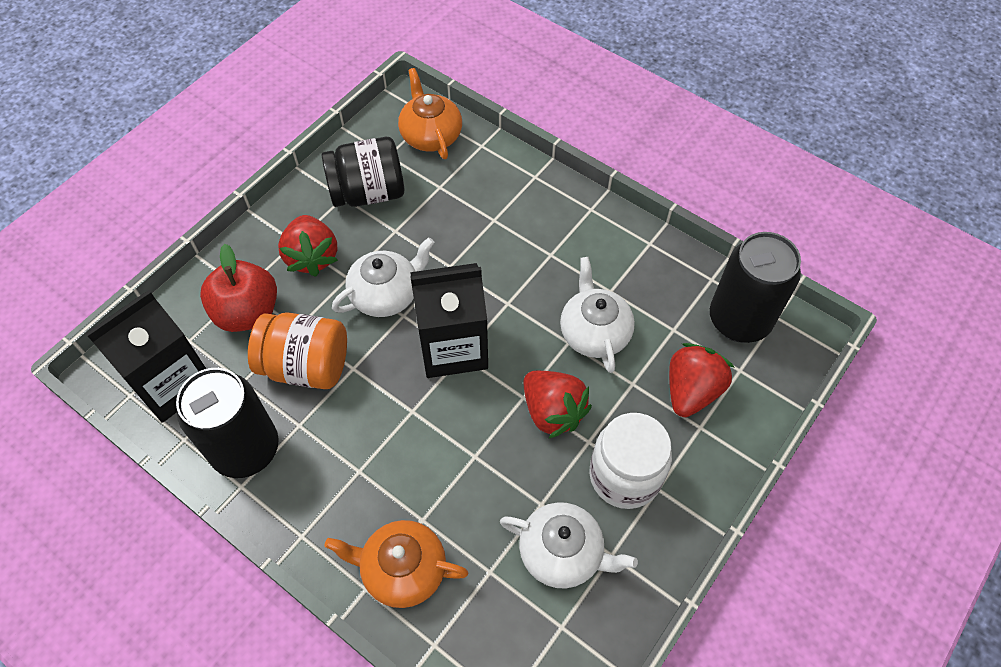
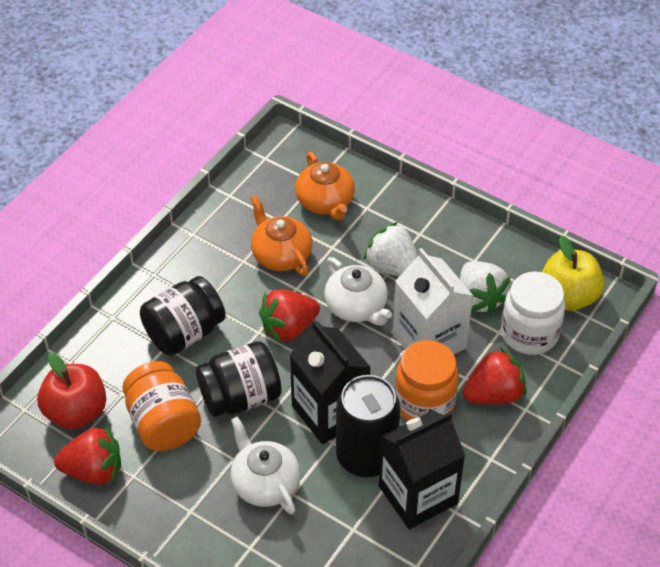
black can: [176,368,279,478] [710,232,801,343] = 2 -> [336,375,401,478] = 1
black jar: [322,137,404,207] = 1 -> [140,276,226,356] [196,341,282,417] = 2
orange jar: [248,312,347,389] = 1 -> [122,361,201,451] [395,340,459,421] = 2
white carton: none = 0 -> [393,248,474,354] = 1
white strawberry: none = 0 -> [363,222,418,277] [460,261,510,315] = 2
white teapot: [332,237,435,317] [500,502,638,588] [560,257,635,373] = 3 -> [230,416,300,514] [324,257,392,326] = 2
yellow apple: none = 0 -> [542,236,605,311] = 1

